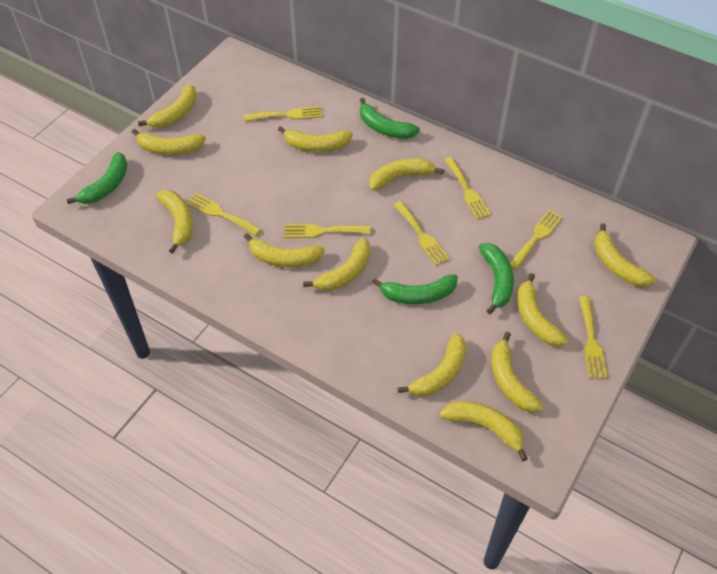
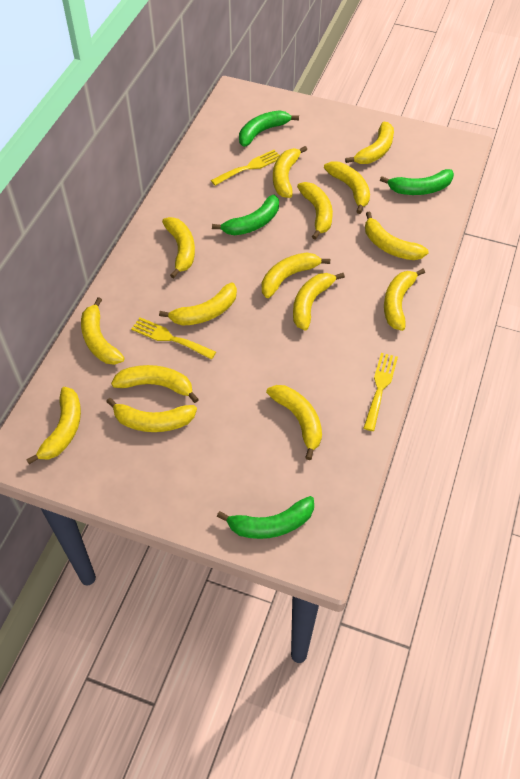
yellow banana: [132,129,206,155] [138,84,197,128] [156,190,193,254] [244,233,325,267] [278,126,353,152] [303,237,371,291] [369,158,444,191] [398,333,466,396] [440,401,528,461] [491,332,543,413] [517,273,568,347] [594,223,656,287] = 12 -> [26,387,81,464] [81,297,125,365] [106,398,197,432] [111,365,199,403] [159,283,237,326] [162,217,195,278] [262,252,330,298] [266,385,322,460] [273,146,307,198] [293,273,345,331] [297,182,333,239] [324,162,370,214] [345,122,394,164] [365,212,429,260] [384,269,425,331] = 15
yellow fork: [186,193,261,236] [244,106,322,121] [284,224,370,238] [393,201,450,266] [444,157,491,220] [510,209,563,270] [579,296,608,378] = 7 -> [131,317,216,359] [211,150,280,186] [364,353,398,431] = 3

